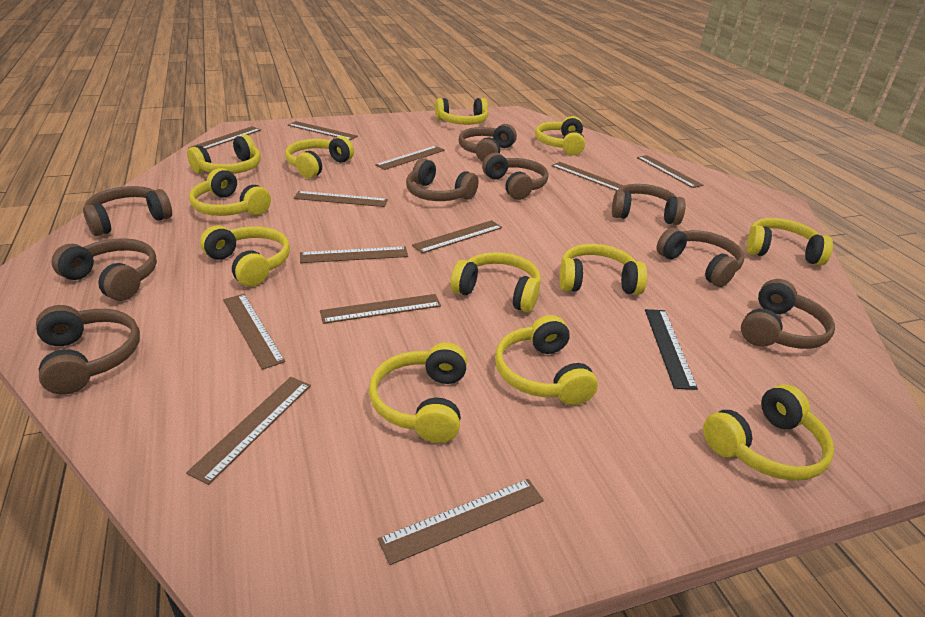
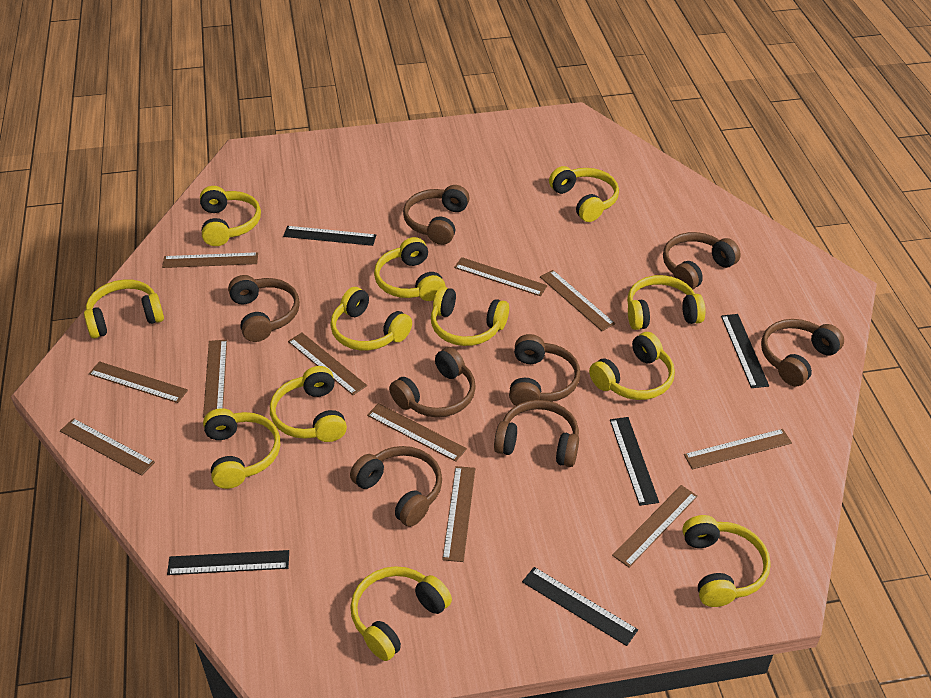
black ruler: [645,309,698,390] = 1 -> [167,550,289,575] [283,226,376,246] [522,567,638,646] [610,417,659,506] [721,314,769,388] = 5
brown headphones: [36,305,140,394] [52,238,157,301] [83,186,172,236] [406,158,479,201] [459,124,517,162] [482,153,548,200] [612,184,686,225] [657,228,744,287] [741,279,835,349] = 9 -> [228,275,300,342] [350,446,442,527] [389,347,476,417] [403,185,470,245] [494,400,579,467] [509,334,580,406] [663,232,741,289] [761,319,844,386] = 8
brown ruler: [186,377,311,485] [188,126,261,149] [223,294,285,370] [288,121,358,141] [294,191,388,207] [300,247,408,263] [320,294,441,324] [375,146,445,170] [378,479,544,565] [412,220,502,253] [552,162,624,191] [637,155,703,188] = 12 -> [60,418,155,476] [89,361,188,403] [162,252,258,268] [203,340,227,417] [288,333,367,395] [367,403,467,462] [442,466,475,562] [454,257,547,296] [540,270,615,331] [612,485,698,567] [684,429,792,469] = 11

